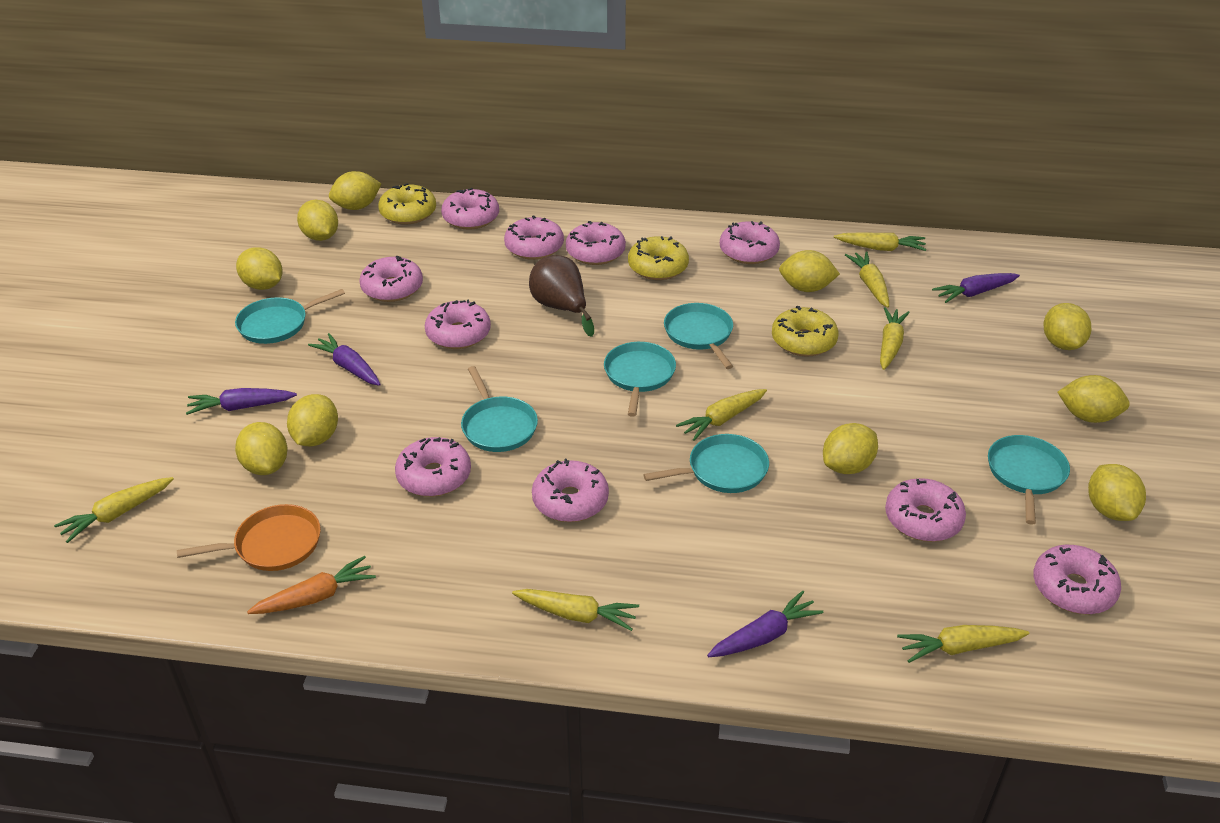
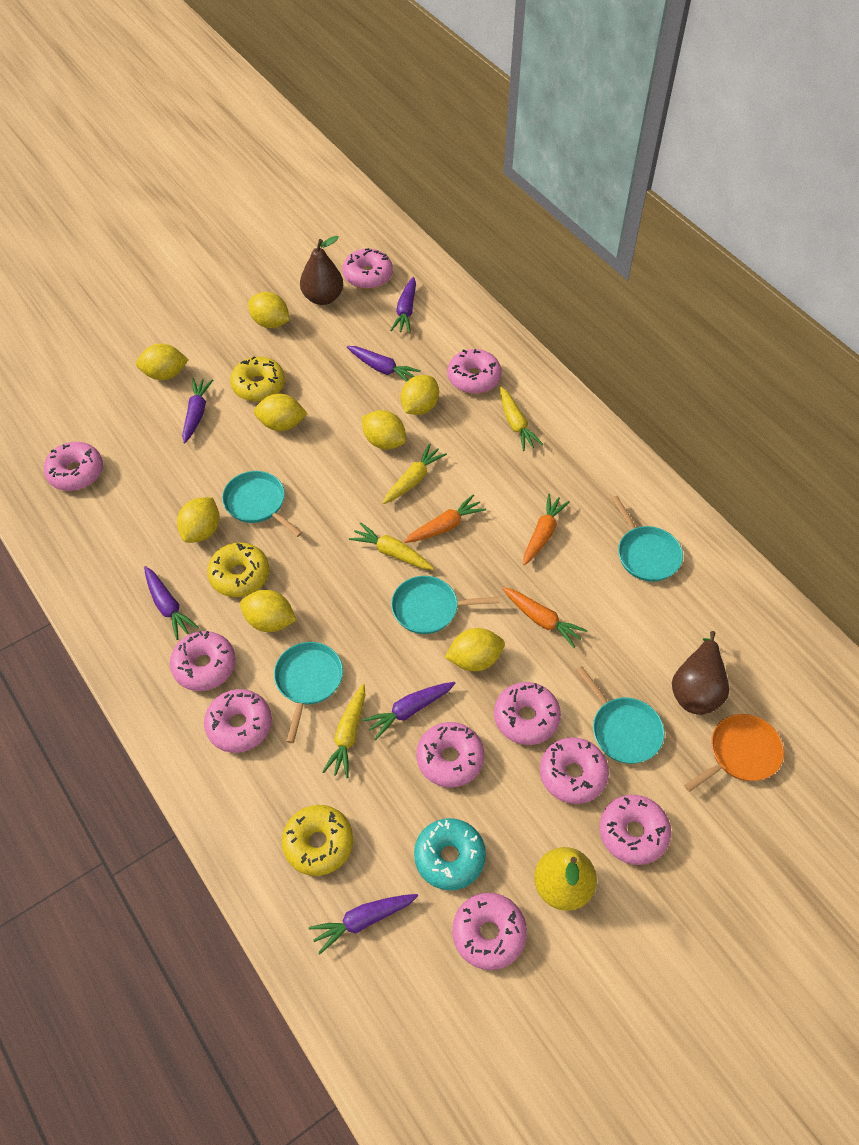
brown pear: [529,255,594,337] = 1 -> [300,236,343,305] [672,631,729,715] = 2
orange carrot: [247,556,376,614] = 1 -> [404,494,486,543] [503,587,588,648] [523,494,570,565] = 3
purple carrot: [186,388,297,415] [308,333,381,386] [707,591,824,657] [932,273,1020,303] = 4 -> [144,566,199,640] [182,378,213,443] [309,894,418,955] [347,346,421,382] [362,682,456,740] [390,277,416,333] = 6
turquoise donut: none = 0 -> [414,818,486,890] = 1
turquoise pan: [235,289,345,344] [461,366,538,452] [604,342,676,417] [643,434,769,493] [664,303,733,369] [988,435,1070,524] = 6 -> [222,471,302,537] [274,642,343,743] [391,576,500,634] [576,666,665,764] [611,496,683,582] = 5
yellow carrot: [54,477,174,543] [512,589,639,631] [676,389,767,441] [834,233,926,251] [845,251,889,308] [880,307,910,370] [897,625,1029,663] = 7 -> [322,684,365,778] [349,522,434,570] [383,443,447,504] [500,387,543,451] = 4
yellow lemon: [235,422,288,475] [236,247,283,290] [287,394,338,446] [297,200,338,241] [329,171,381,210] [779,250,840,292] [823,423,878,474] [1044,303,1091,350] [1057,375,1130,423] [1088,464,1146,521] = 10 -> [136,344,189,380] [177,497,219,543] [240,590,296,632] [248,292,290,328] [254,393,308,431] [362,410,406,450] [401,375,439,415] [445,628,505,671] = 8
yellow pear: none = 0 -> [534,847,597,911] = 1

